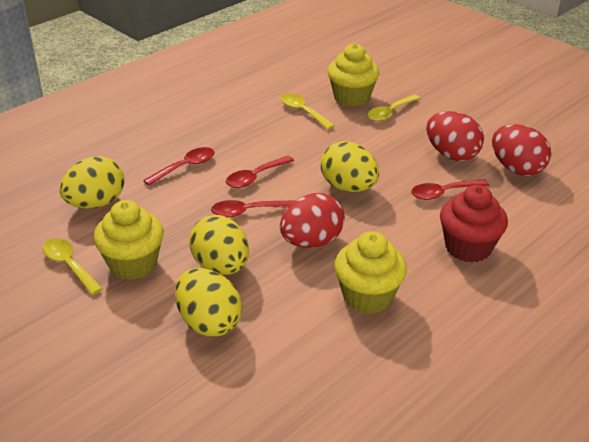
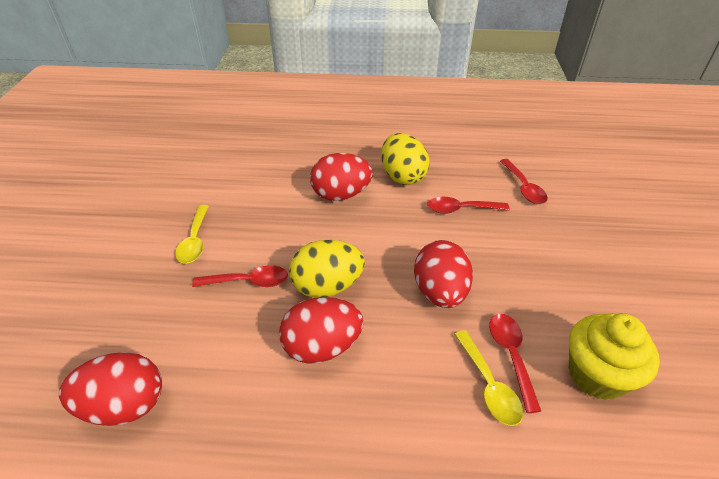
red cupcake: [440,185,508,263] = 1 -> none = 0
red egg: [280,193,345,248] [426,111,484,161] [492,124,551,176] = 3 -> [59,352,162,426] [279,297,363,364] [310,153,373,201] [414,240,473,308] = 4
yellow cupcake: [94,200,164,280] [328,43,379,107] [334,231,407,314] = 3 -> [569,313,660,400] = 1
yellow egg: [60,156,125,208] [175,268,242,337] [189,215,249,275] [321,141,379,192] = 4 -> [289,240,365,298] [381,133,429,185] = 2
yellow spoon: [42,238,103,295] [280,93,335,129] [367,94,421,121] = 3 -> [175,205,209,264] [454,330,523,426] = 2

